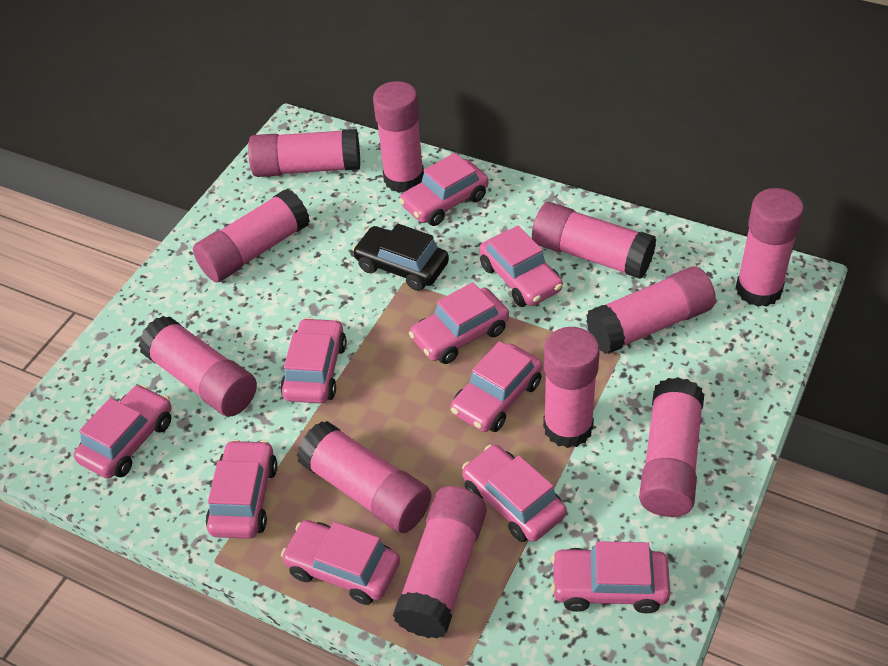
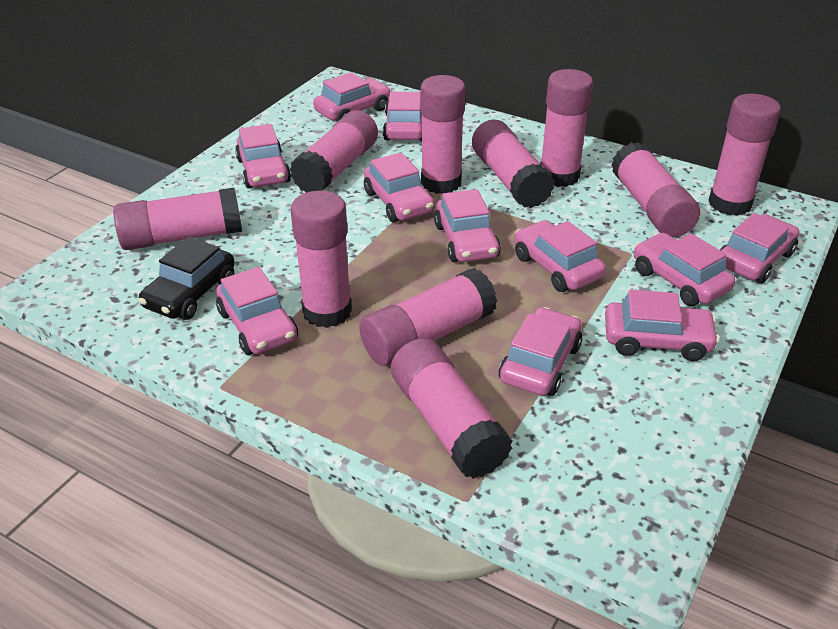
pink car: [73,384,171,479] [206,439,278,539] [280,317,347,403] [281,520,400,605] [399,153,489,226] [409,282,509,364] [451,341,542,432] [462,445,567,542] [479,226,563,307] [551,541,670,613] = 10 -> [216,267,298,355] [235,124,291,188] [313,72,391,122] [364,153,435,222] [383,92,422,141] [434,189,501,262] [499,307,582,396] [514,220,606,292] [605,289,720,361] [634,233,735,306] [720,213,799,283] = 11
pink glue stick: [138,316,257,417] [193,188,310,283] [248,129,360,177] [297,421,432,533] [373,81,424,193] [392,486,487,638] [532,202,656,279] [543,327,600,448] [586,266,716,354] [639,377,704,517] [736,188,804,307] = 11 -> [113,188,242,250] [290,110,378,193] [290,191,352,328] [359,268,497,366] [391,338,512,479] [420,75,466,194] [472,120,554,208] [540,69,593,187] [611,142,700,238] [709,94,781,216] = 10

